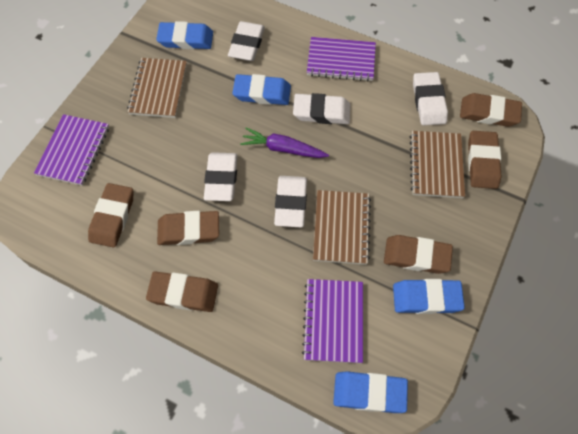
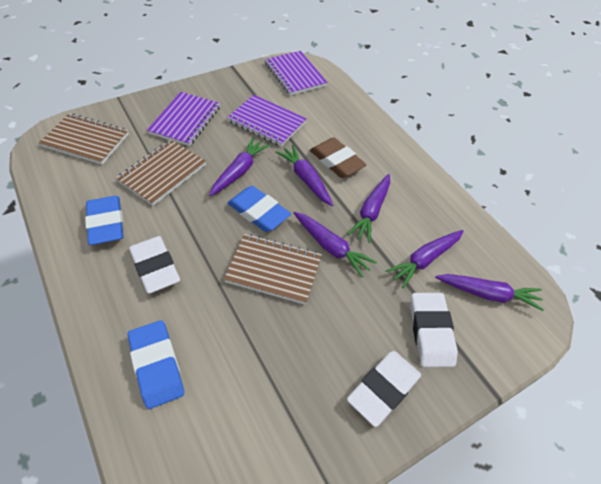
blue eraser: [156,21,213,50] [232,74,291,105] [333,371,408,413] [393,279,465,314] = 4 -> [85,196,124,245] [128,320,184,409] [228,186,291,232] = 3
brown eraser: [88,183,133,248] [146,271,218,312] [157,211,219,245] [384,235,453,274] [460,93,522,127] [468,131,501,189] = 6 -> [310,137,366,178] = 1
purple carrot: [240,128,329,158] = 1 -> [209,138,270,196] [276,145,334,206] [294,212,377,277] [348,174,390,243] [386,230,464,288] [435,274,544,311] = 6
white eraser: [204,152,238,201] [228,21,265,61] [274,176,307,227] [293,93,350,124] [413,72,448,126] = 5 -> [129,236,180,294] [347,351,421,427] [410,293,458,367] = 3

